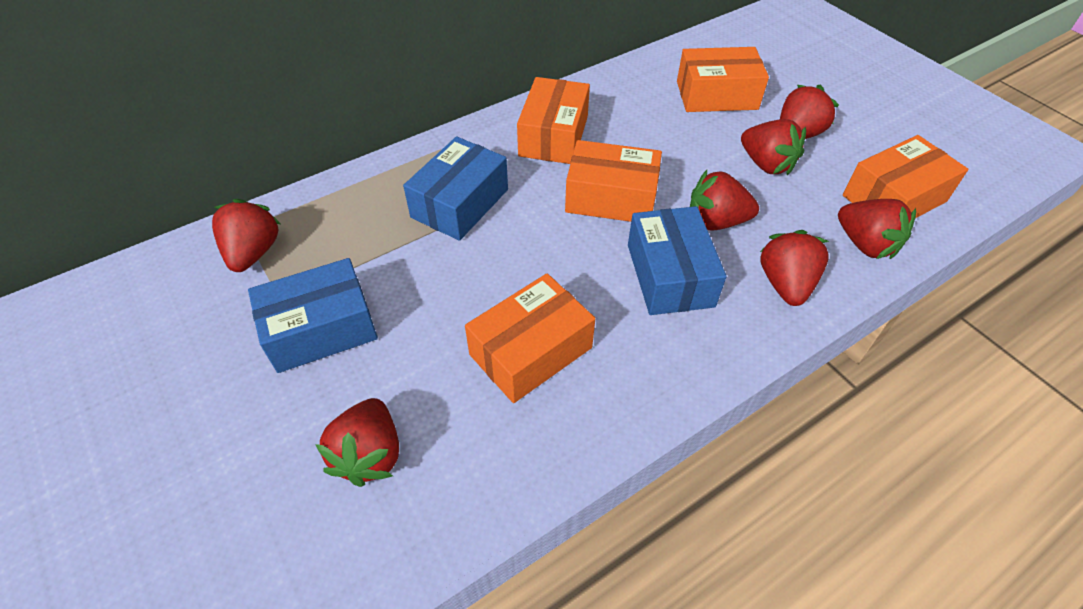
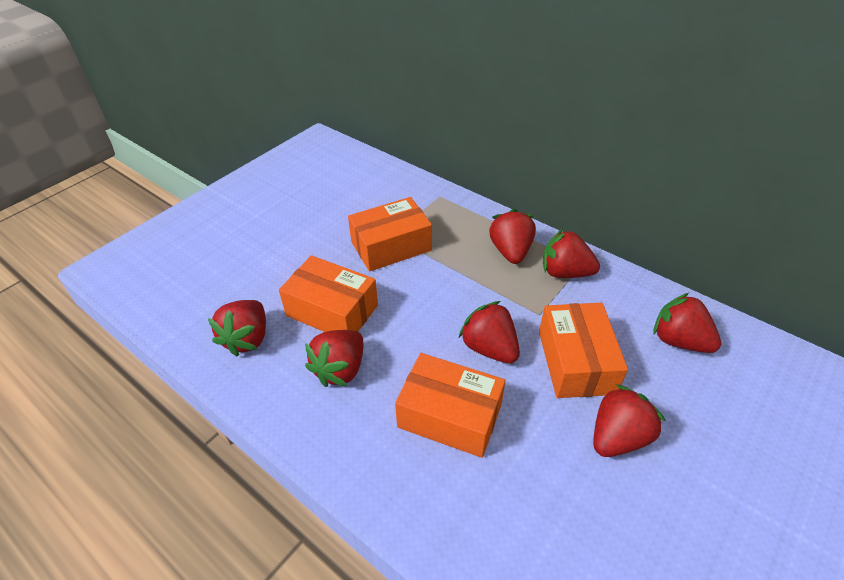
blue box: [248,258,378,373] [403,137,508,241] [628,206,726,315] = 3 -> none = 0
orange box: [465,274,595,403] [517,77,590,164] [565,140,662,222] [677,47,769,112] [843,135,968,218] = 5 -> [279,255,378,332] [348,197,432,271] [395,353,506,458] [539,303,628,398] = 4

